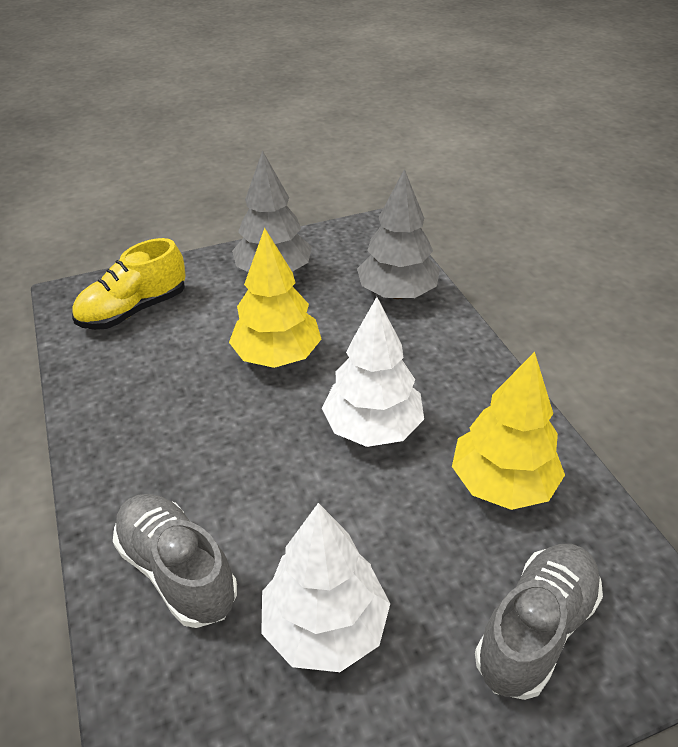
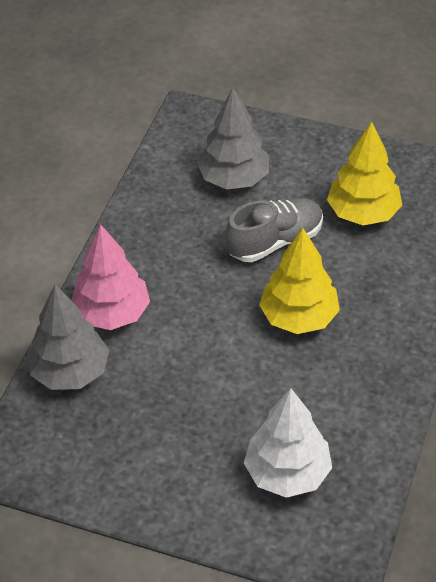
grey shoe: [113,494,237,628] [475,544,603,700] = 2 -> [225,198,323,262] = 1
pink tree: none = 0 -> [72,224,150,330] = 1
white tree: [261,503,390,672] [322,297,424,447] = 2 -> [244,388,332,498] = 1
yellow shoe: [72,238,186,330] = 1 -> none = 0

